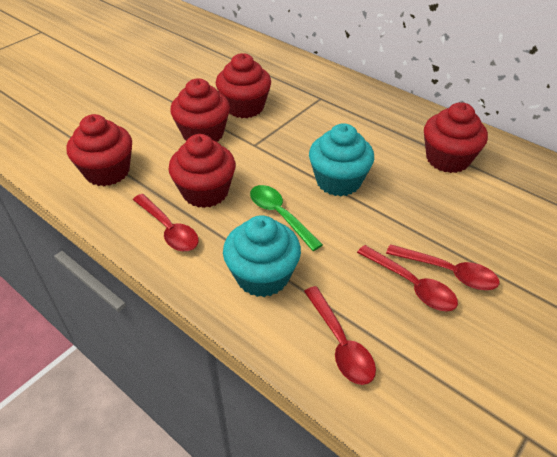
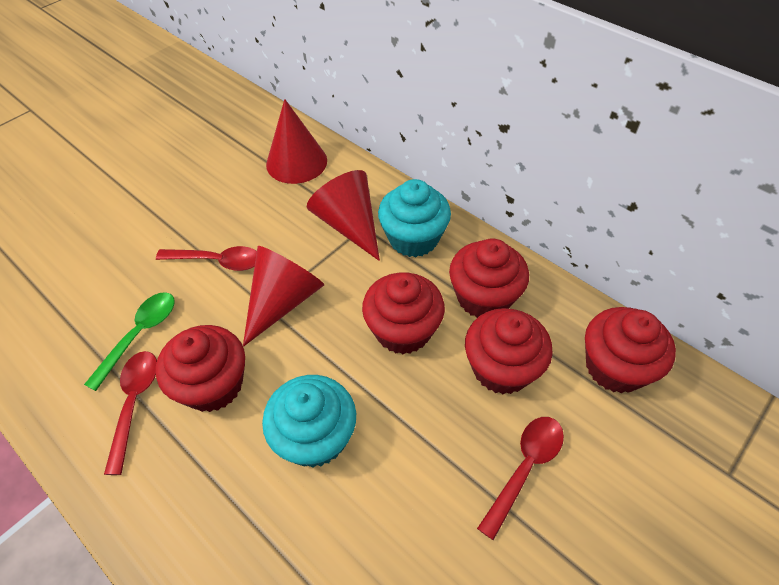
red cone: none = 0 -> [243,246,324,347] [266,99,327,184] [307,170,380,261] = 3
red spoon: [133,194,199,251] [304,286,376,385] [357,245,458,311] [386,244,499,290] = 4 -> [104,351,157,475] [156,246,257,271] [477,417,564,541] = 3

